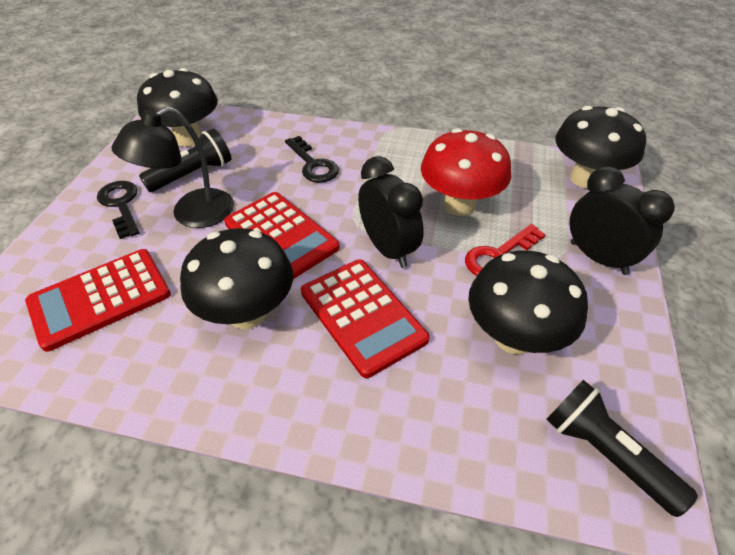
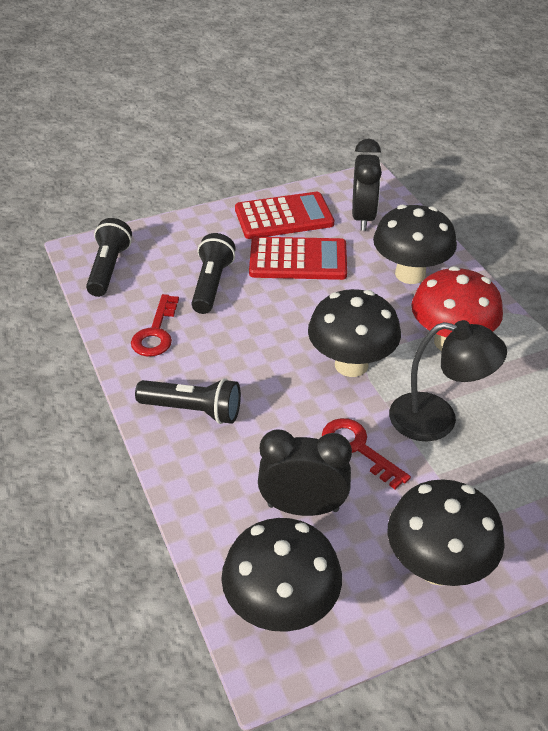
black flashlight: [139,128,231,192] [546,380,698,517] = 2 -> [86,218,132,297] [135,378,241,424] [192,233,236,314] = 3
black key: [97,181,140,239] [285,136,339,183] = 2 -> none = 0
red calculator: [25,249,171,352] [224,192,340,279] [301,259,430,378] = 3 -> [235,192,334,239] [249,237,347,280] = 2
red key: [465,224,546,276] = 1 -> [131,294,179,357] [322,418,411,489] = 2

